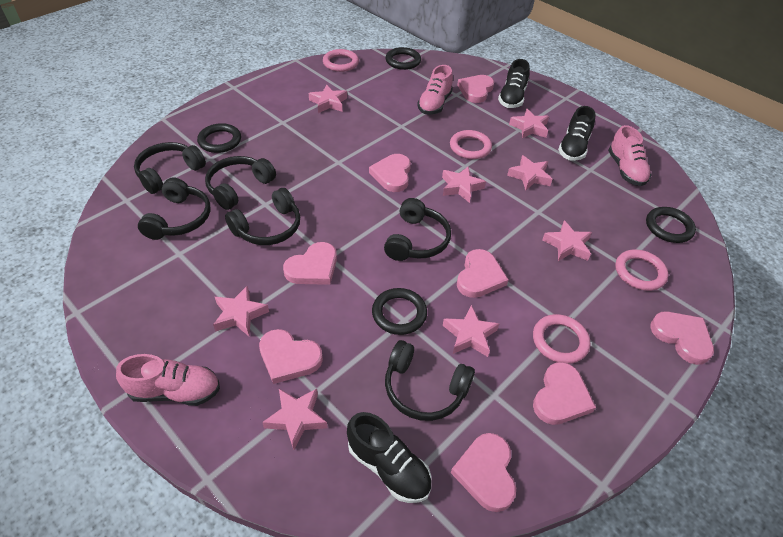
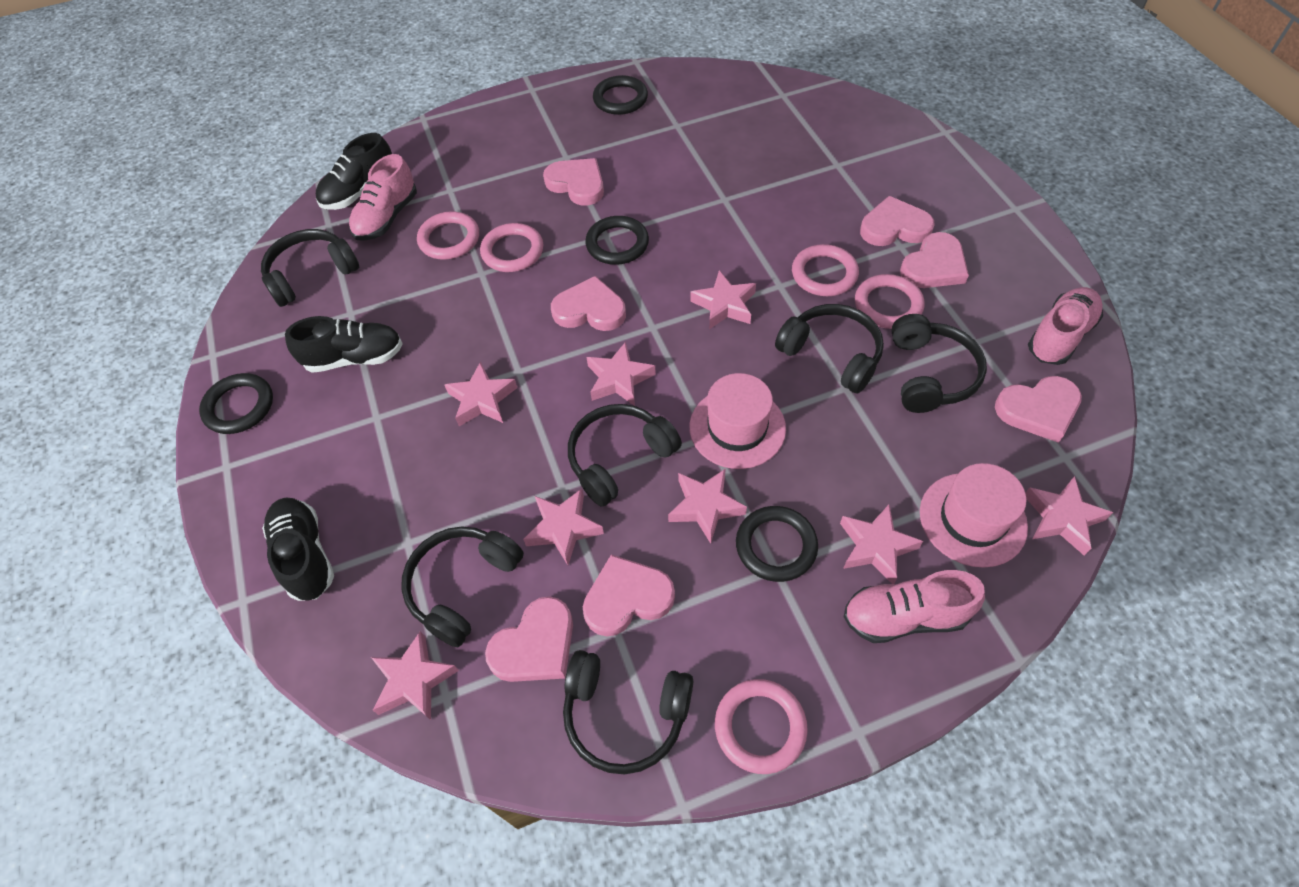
pink hat: none = 0 -> [689,373,786,469] [920,463,1028,568] = 2
pink heart: [259,329,323,384] [283,242,337,285] [369,154,411,192] [451,433,516,512] [457,75,494,103] [457,249,509,298] [533,362,596,425] [650,312,714,365] = 8 -> [485,596,573,682] [543,158,604,205] [551,276,626,331] [583,554,675,637] [860,196,935,246] [900,232,969,288] [995,376,1082,443] = 7
pink ring: [323,49,359,72] [450,130,492,159] [533,314,590,364] [615,250,668,291] = 4 -> [417,211,479,260] [480,223,543,272] [715,679,808,774] [792,244,859,296] [855,274,925,329] = 5

